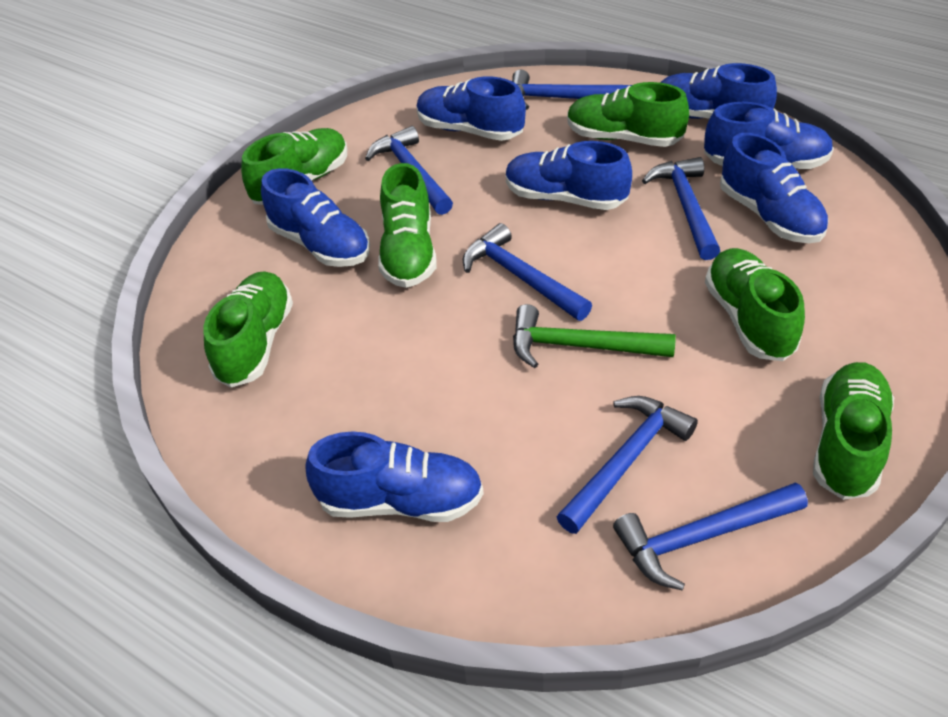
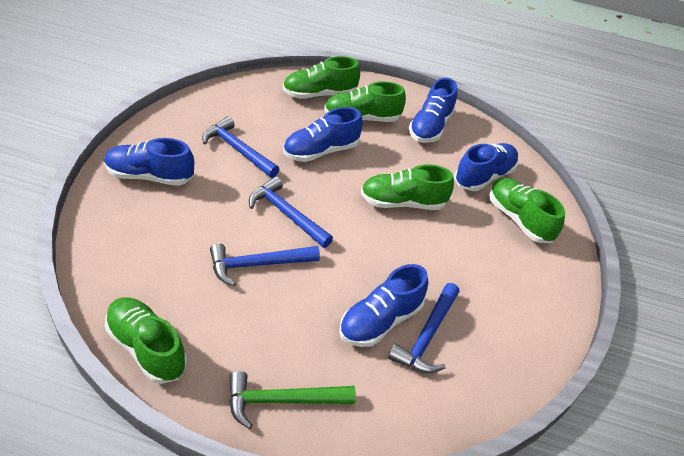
blue hammer: [365,126,453,215] [463,223,592,321] [512,70,632,110] [557,396,698,534] [613,482,808,591] [642,157,720,260] = 6 -> [202,116,279,178] [210,243,320,286] [249,176,333,248] [388,283,460,374] = 4
blue shoe: [261,168,370,267] [306,432,484,522] [417,76,526,141] [506,141,632,210] [660,63,777,119] [704,102,834,169] [720,133,829,243] = 7 -> [104,138,194,186] [283,107,363,162] [339,264,428,347] [409,78,457,143] [454,143,519,191] = 5
green shoe: [203,271,293,387] [241,128,347,205] [378,163,437,288] [567,82,689,147] [705,248,805,361] [813,362,894,500] = 6 -> [105,297,187,384] [283,56,360,99] [324,81,406,122] [361,164,454,210] [489,178,565,243] = 5

